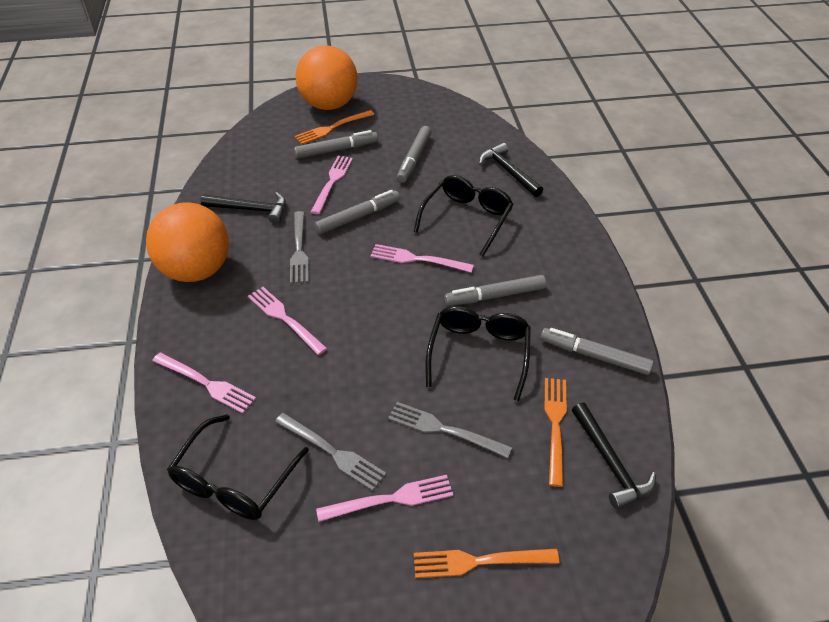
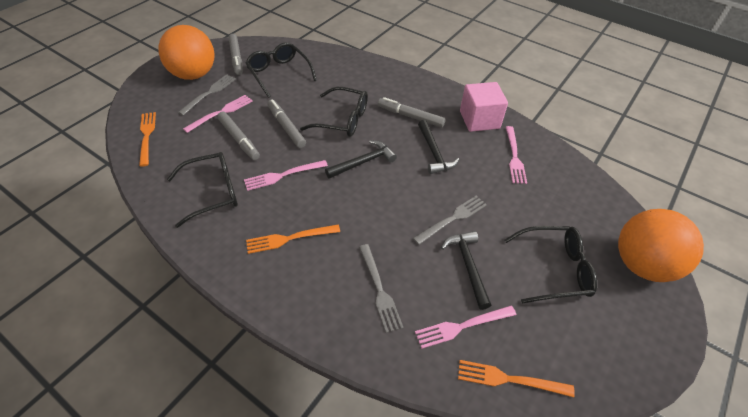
black glasses: [167,414,309,520] [414,175,514,257] [426,306,531,401] = 3 -> [167,152,238,228] [245,42,317,98] [300,87,368,137] [505,226,597,303] = 4
grey marker: [294,130,378,159] [315,190,400,234] [397,126,432,183] [444,275,546,306] [541,328,654,375] = 5 -> [217,111,260,160] [228,34,243,75] [267,99,306,148] [378,97,446,127] = 4
pink cube: none = 0 -> [460,82,508,132] = 1
pink fork: [152,353,256,413] [248,287,327,355] [311,156,353,214] [316,475,453,522] [370,244,474,273] = 5 -> [183,95,253,133] [244,160,328,191] [415,306,516,349] [506,126,527,184] = 4

